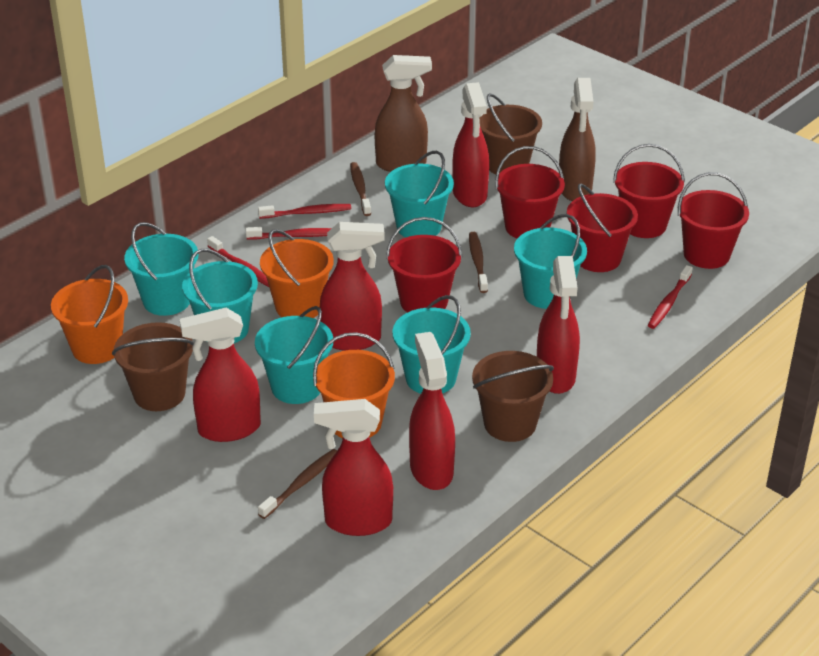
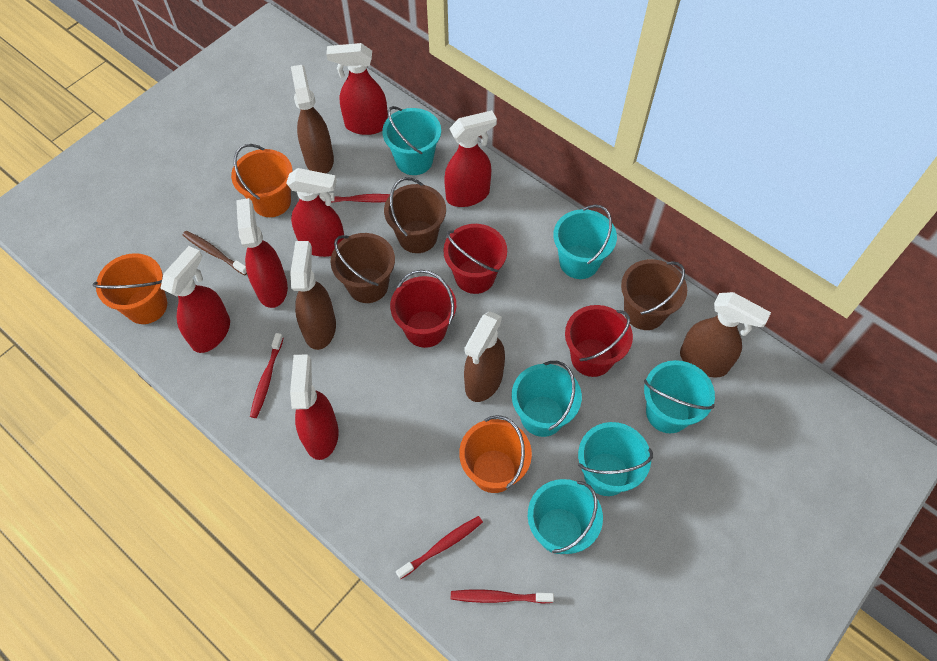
brown spray bottle: [374,55,432,172] [559,78,596,201] = 2 -> [290,241,336,350] [291,65,334,174] [464,311,505,402] [680,292,771,377] = 4
brown toothbrush: [258,449,337,519] [350,162,371,216] [469,232,488,293] = 3 -> [183,231,247,275] = 1
red bucket: [386,217,462,313] [495,146,565,239] [567,184,638,272] [613,144,685,238] [678,172,749,269] = 5 -> [390,270,456,348] [443,224,507,294] [565,305,633,377] = 3

